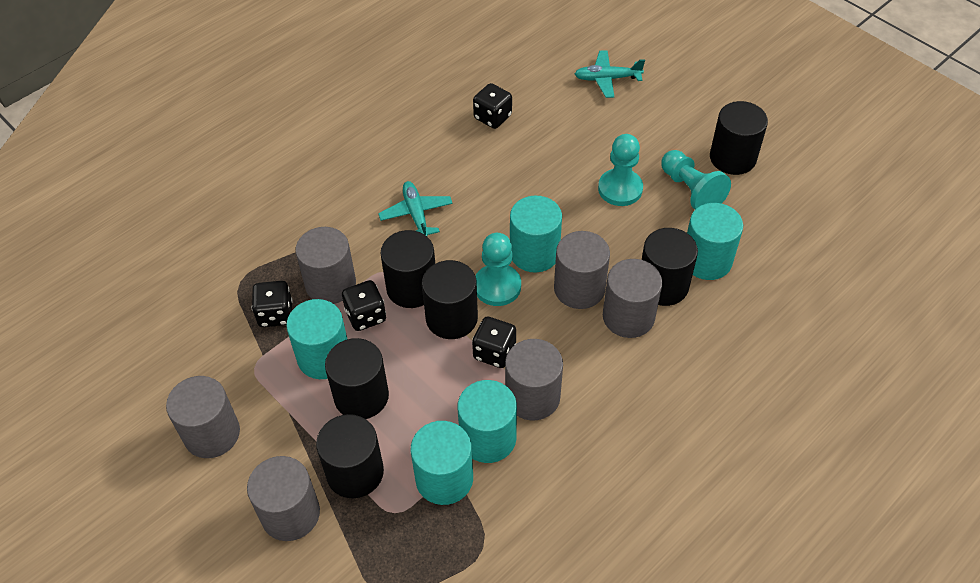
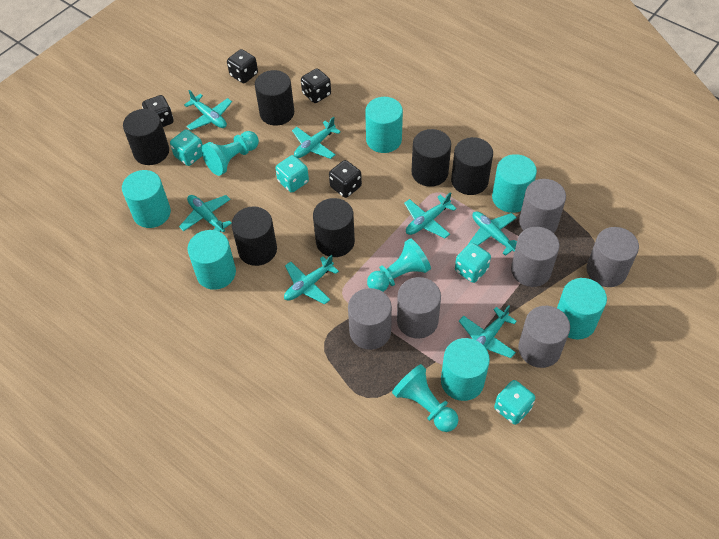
turquoise cylinder: [286,299,347,379] [411,421,473,505] [458,380,517,463] [510,196,562,272] [687,203,743,280] = 5 -> [122,170,171,228] [188,230,236,290] [365,97,403,153] [441,338,490,401] [492,154,537,213] [557,278,607,339] = 6
turquoise dice: none = 0 -> [170,129,203,166] [275,155,309,193] [455,243,491,283] [494,380,535,425] = 4
turquoise plane: [378,181,453,236] [575,50,645,98] = 2 -> [179,195,232,232] [184,90,232,130] [284,255,339,304] [292,116,341,159] [404,192,457,238] [459,305,517,358] [468,211,517,256] = 7

